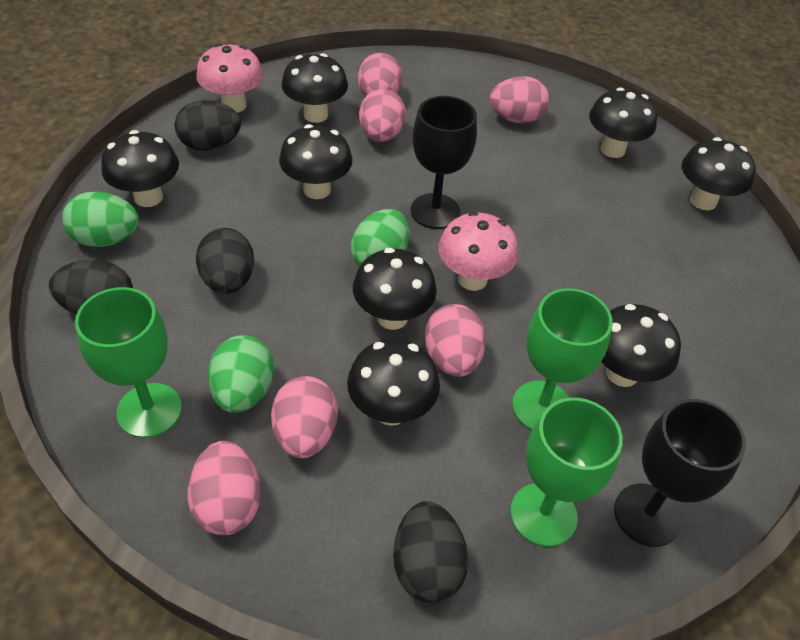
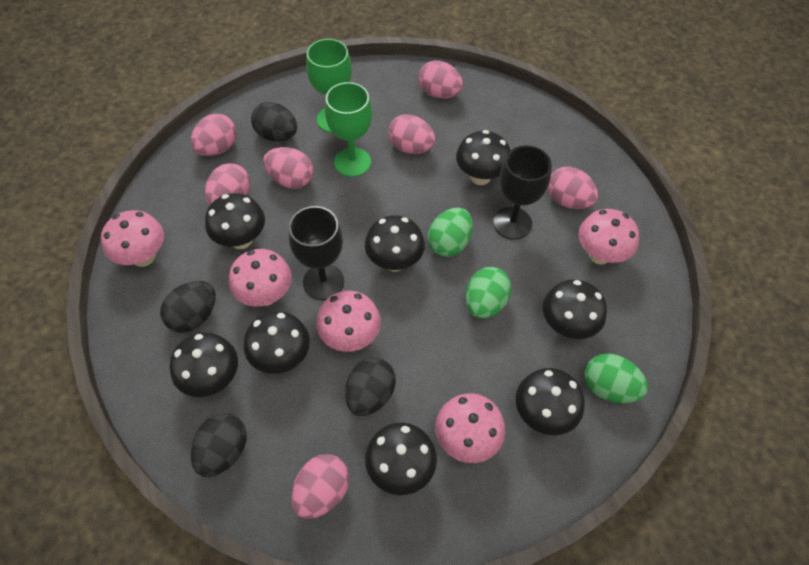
green goblet: [75,287,182,438] [510,398,623,547] [512,288,613,430] = 3 -> [306,39,352,133] [325,82,372,177] = 2
pink egg: [187,441,261,535] [271,376,338,458] [358,53,402,97] [359,89,406,142] [425,304,486,377] [489,76,550,123] = 6 -> [191,114,236,156] [205,163,250,205] [263,147,313,189] [291,454,349,519] [388,114,435,154] [418,60,463,99] [548,167,598,209] = 7
pink mushroom: [196,44,263,113] [438,212,518,291] = 2 -> [101,210,164,267] [229,249,292,306] [316,291,381,352] [435,393,505,463] [579,209,639,265] = 5

